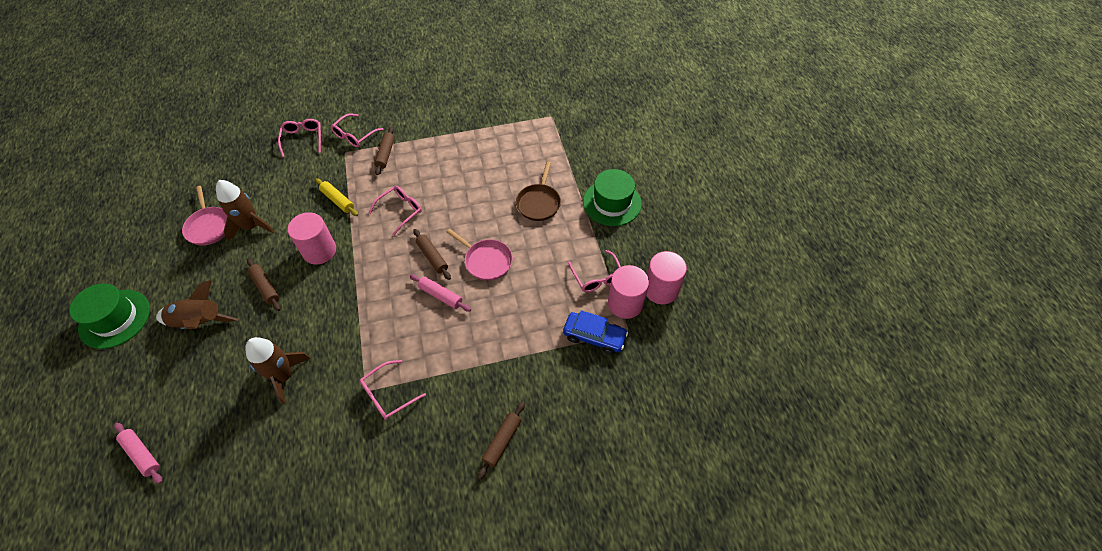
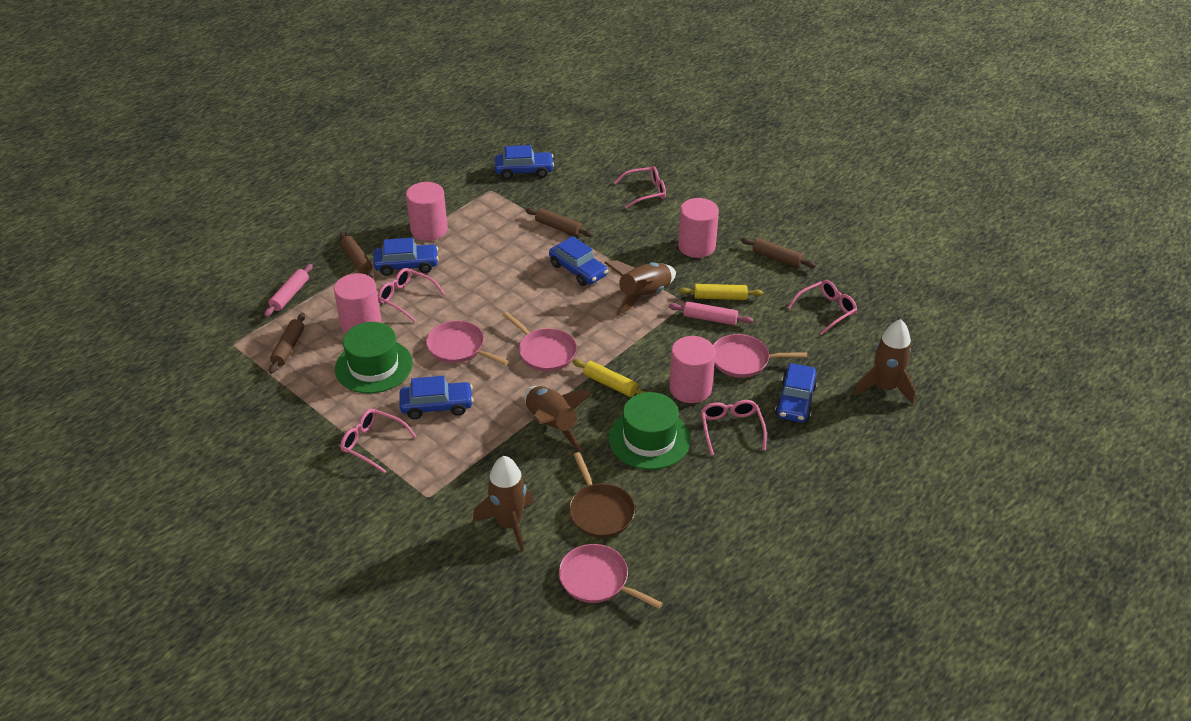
blue car: [563,310,628,355] = 1 -> [373,238,439,276] [399,376,474,419] [495,145,554,179] [549,236,608,286] [775,363,818,423] = 5
brown rocket: [156,280,239,329] [216,180,274,241] [245,337,311,404] = 3 -> [473,456,533,552] [524,386,592,452] [604,260,676,315] [854,319,915,405] = 4
pink cylinder: [288,212,336,265] [608,265,649,319] [646,251,687,304] = 3 -> [334,273,381,334] [406,182,448,241] [669,336,715,403] [678,198,719,258] = 4
pink pan: [182,186,227,245] [447,229,513,281] = 2 -> [426,321,509,366] [503,312,577,371] [559,544,663,609] [713,334,807,378] = 4
yellow rolling pin: [315,178,358,216] = 1 -> [573,359,646,397] [679,284,763,300] = 2

